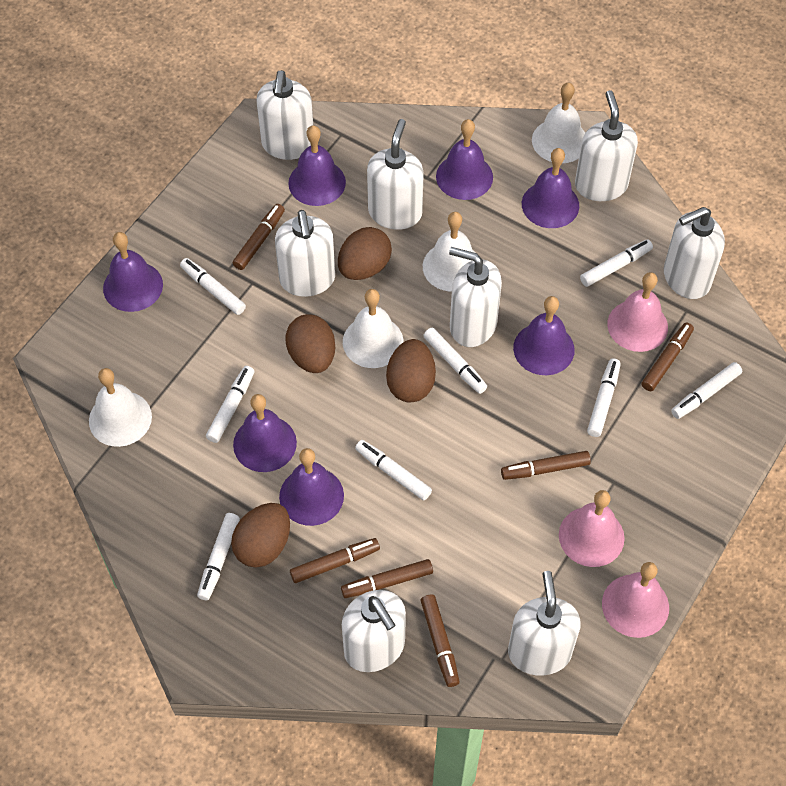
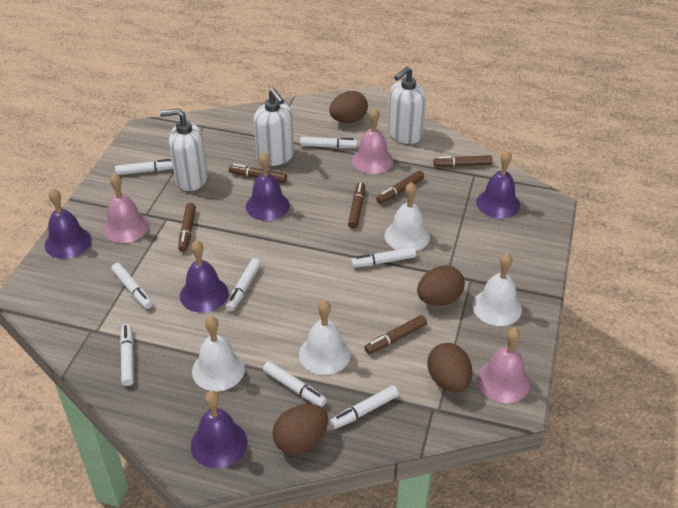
purple bell: [103,232,163,312] [233,394,297,472] [279,448,344,526] [288,125,346,206] [436,119,493,200] [513,296,575,375] [522,148,579,228] = 7 -> [45,188,92,259] [180,240,229,313] [191,391,247,468] [246,152,290,221] [476,150,520,219] = 5
white soap dispenser: [257,70,313,160] [275,210,335,297] [342,590,406,672] [367,119,424,230] [449,247,502,347] [508,571,581,676] [575,90,638,201] [664,207,725,299] = 8 -> [160,109,207,191] [254,88,294,166] [388,67,426,144] = 3

